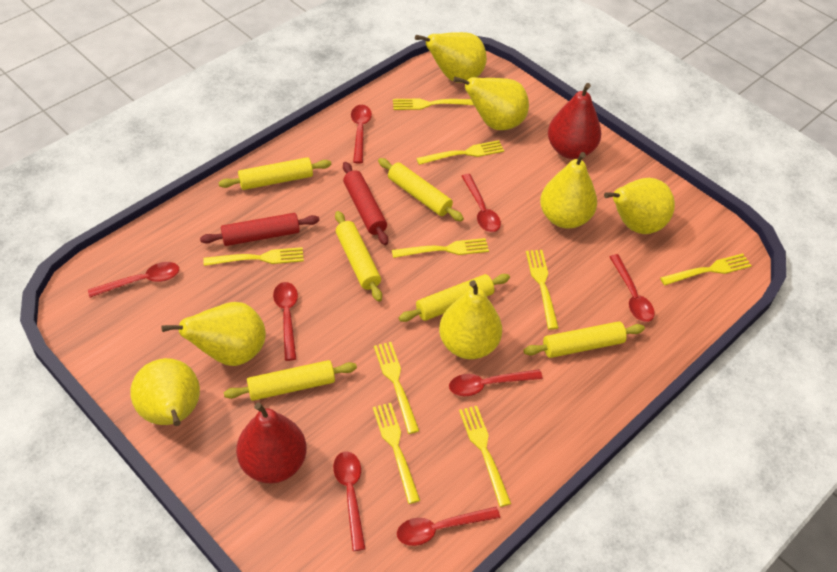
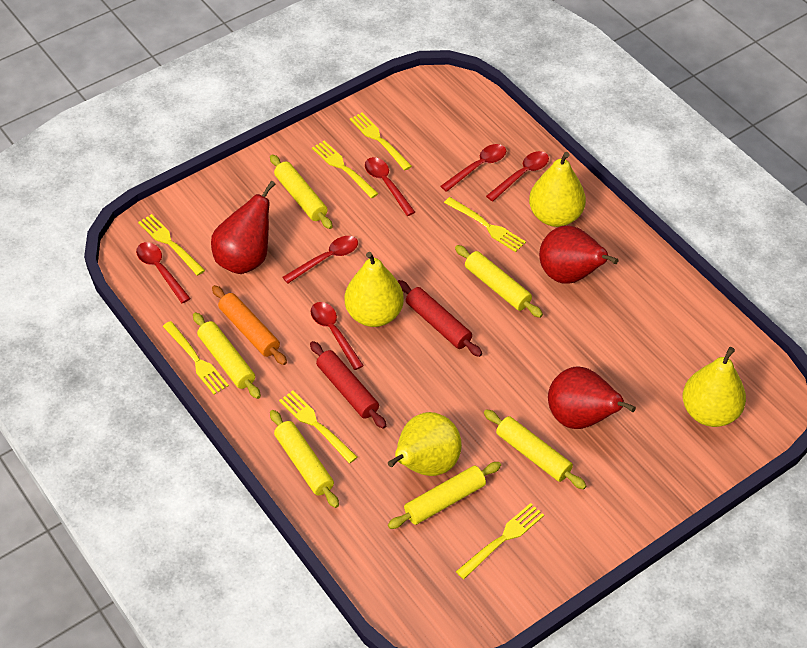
orange rolling pin: none = 0 -> [212,285,287,365] = 1
red pear: [236,402,307,483] [548,83,601,159] = 2 -> [211,181,275,274] [539,225,618,284] [548,367,636,429] = 3
red spoon: [88,262,179,298] [273,282,298,361] [333,451,366,551] [351,105,372,164] [397,507,500,546] [449,369,543,396] [462,174,501,232] [609,254,655,322] = 8 -> [136,242,191,303] [282,236,358,284] [310,302,364,370] [365,157,415,216] [440,144,506,192] [486,151,549,202] = 6
yellow fork: [203,247,304,266] [373,403,420,504] [374,342,419,434] [392,238,489,258] [393,98,474,110] [416,140,504,165] [459,406,511,507] [526,250,559,330] [660,253,752,285] = 9 -> [138,214,205,276] [163,321,229,395] [279,391,357,464] [312,141,379,198] [350,112,412,171] [444,197,526,252] [456,503,544,579] = 7
yellow pear: [130,358,200,426] [161,302,266,366] [415,32,487,83] [439,280,502,359] [453,77,529,130] [540,152,597,229] [604,178,675,234] = 7 -> [345,252,404,327] [388,412,462,476] [529,152,586,227] [683,347,746,427] = 4

